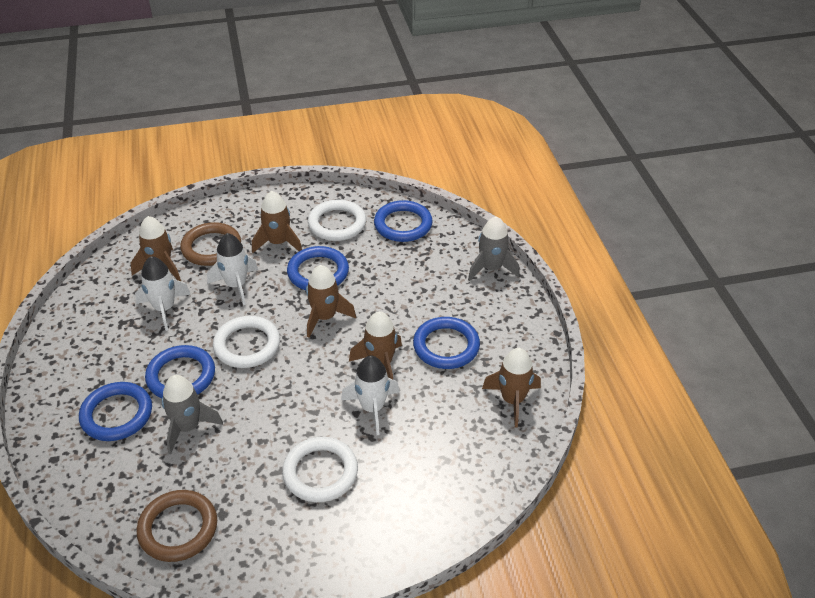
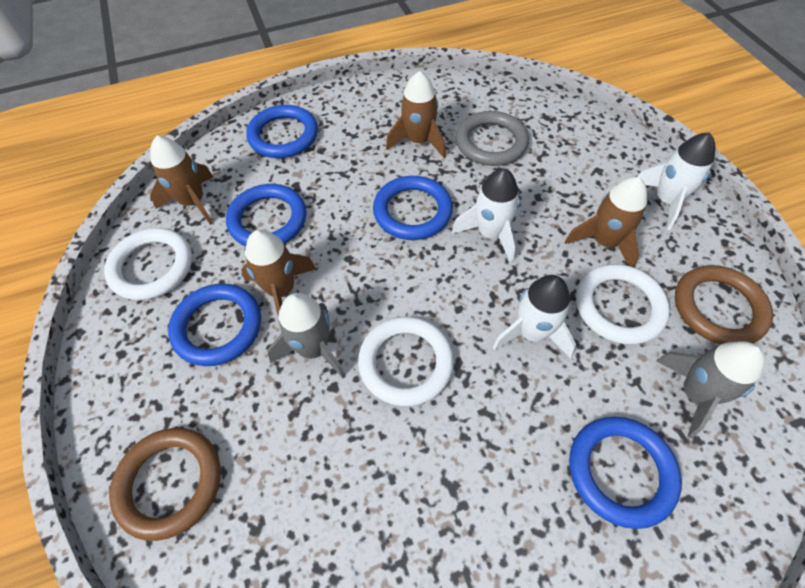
brown rocket: [131,216,181,281] [252,191,302,253] [306,265,356,338] [349,311,402,379] [482,348,541,428] = 5 -> [150,136,213,225] [241,229,316,317] [386,71,446,158] [565,177,647,267] = 4
grey ring: none = 0 -> [456,111,529,166] = 1

